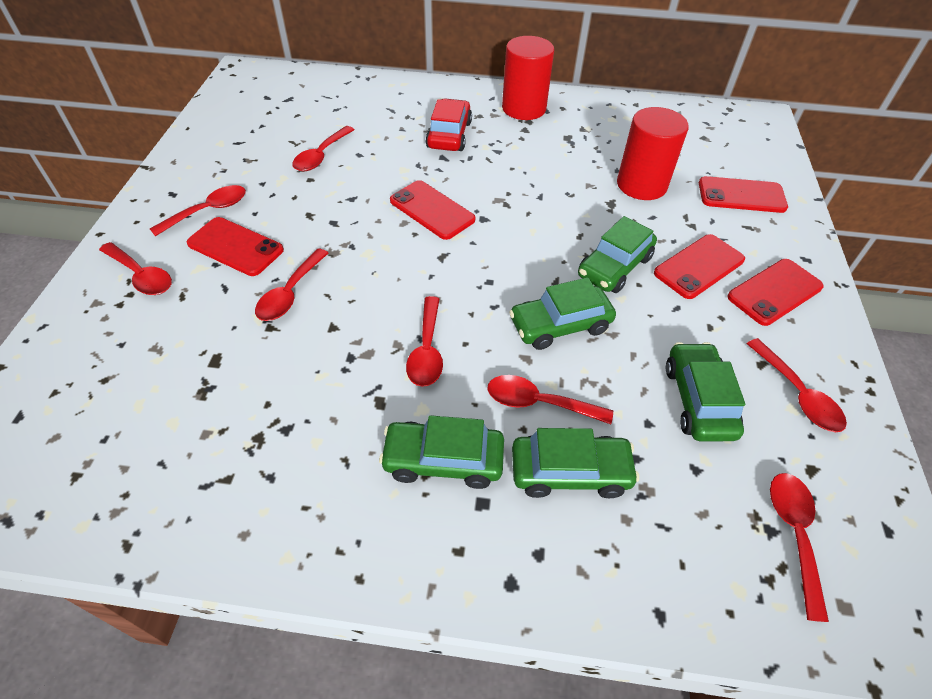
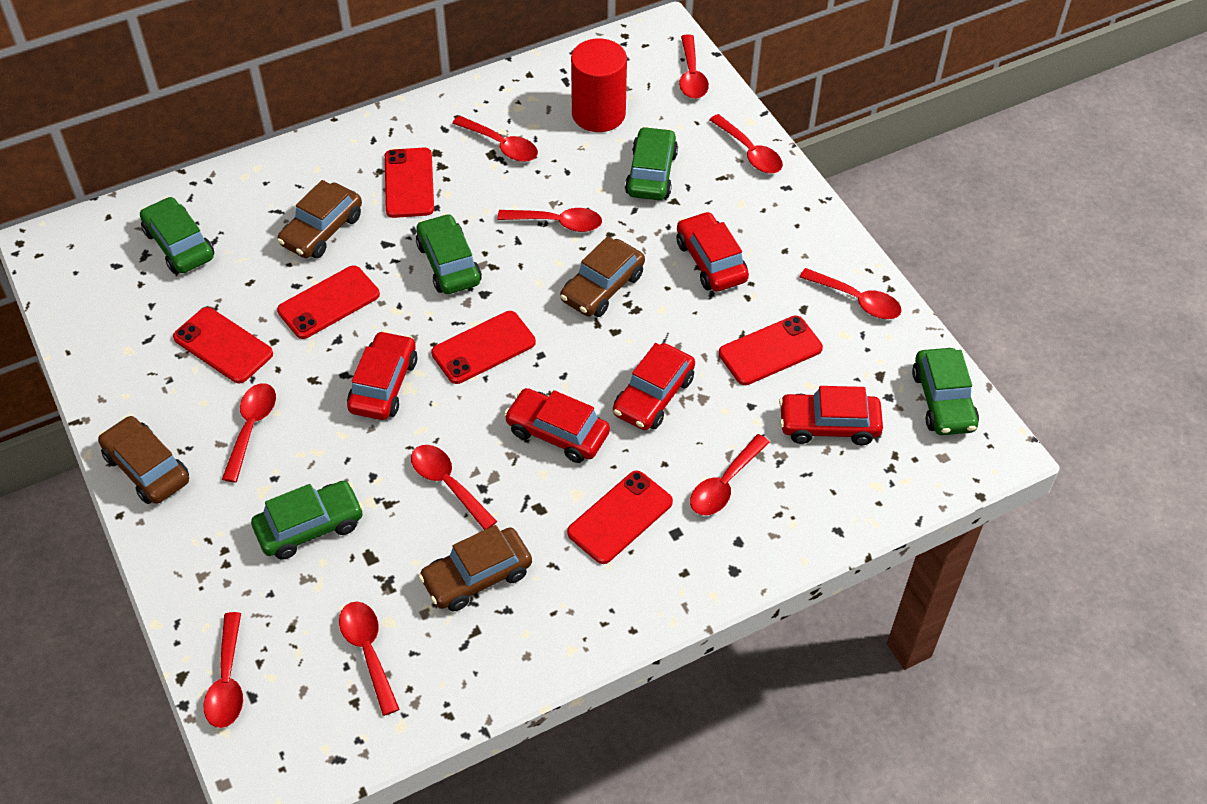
brown car: none = 0 -> [98,416,189,504] [277,180,362,258] [419,525,532,612] [560,236,645,317] = 4
red car: [425,98,472,151] = 1 -> [347,331,417,420] [504,388,610,463] [613,343,695,430] [676,211,749,292] [779,386,883,445] = 5
red cylinder: [502,36,554,120] [617,107,689,200] = 2 -> [571,38,627,132] = 1
red phone: [187,217,284,276] [390,180,475,240] [654,234,745,299] [699,176,788,213] [727,259,824,326] = 5 -> [173,307,273,383] [277,265,380,339] [385,148,434,218] [431,311,536,384] [567,471,673,564] [719,316,823,385] = 6
red spoon: [99,242,172,295] [150,185,246,236] [255,248,328,321] [292,126,354,171] [406,296,443,387] [488,375,613,424] [746,338,847,432] [770,473,829,622] = 8 -> [204,612,243,728] [222,383,276,482] [339,601,400,716] [411,445,497,530] [452,116,538,162] [497,208,602,232] [679,34,709,99] [690,434,770,515] [709,114,783,173] [800,268,902,319] = 10

